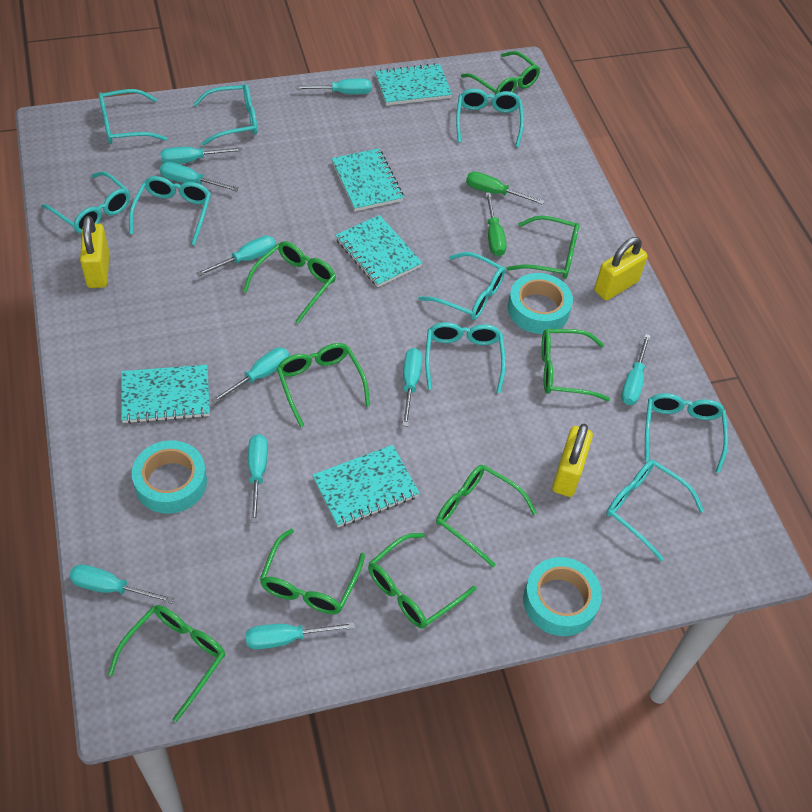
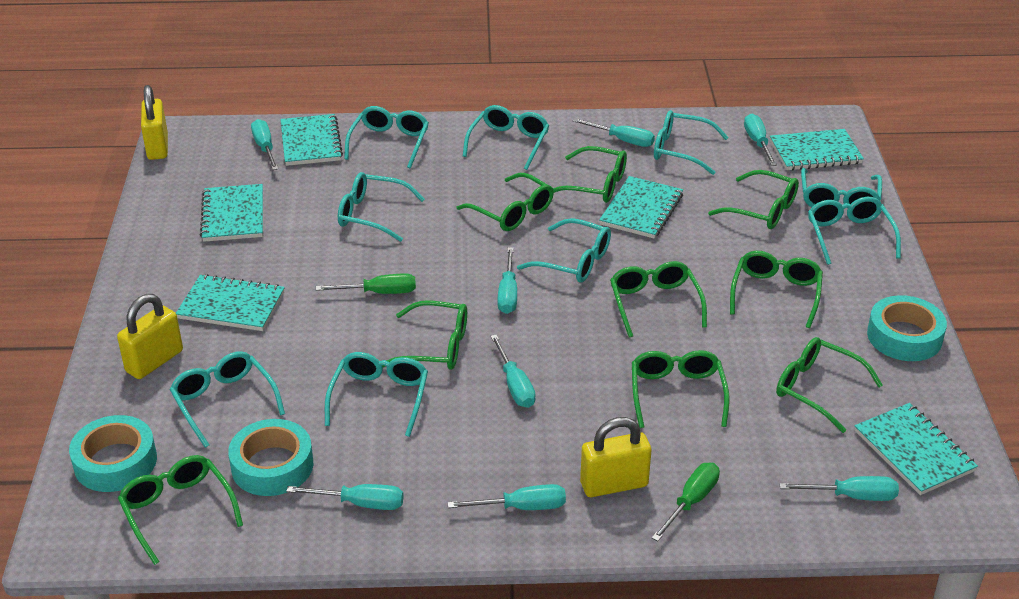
turquoise notebook: [121,365,210,424] [312,445,420,527] [331,148,404,211] [335,215,423,287] [375,63,452,105] = 5 -> [176,274,285,331] [200,184,263,242] [280,114,343,166] [599,176,683,239] [770,129,864,171] [855,403,978,495] = 6
turquoise screwdriver: [69,564,174,604] [160,147,242,164] [160,162,239,191] [196,236,276,276] [211,347,289,404] [246,622,355,649] [248,434,268,523] [295,78,372,94] [402,348,423,427] [621,334,651,405] = 10 -> [251,119,278,170] [286,484,404,510] [448,484,566,510] [490,334,536,408] [498,247,517,314] [573,118,655,147] [744,114,777,166] [779,476,899,501] = 8

